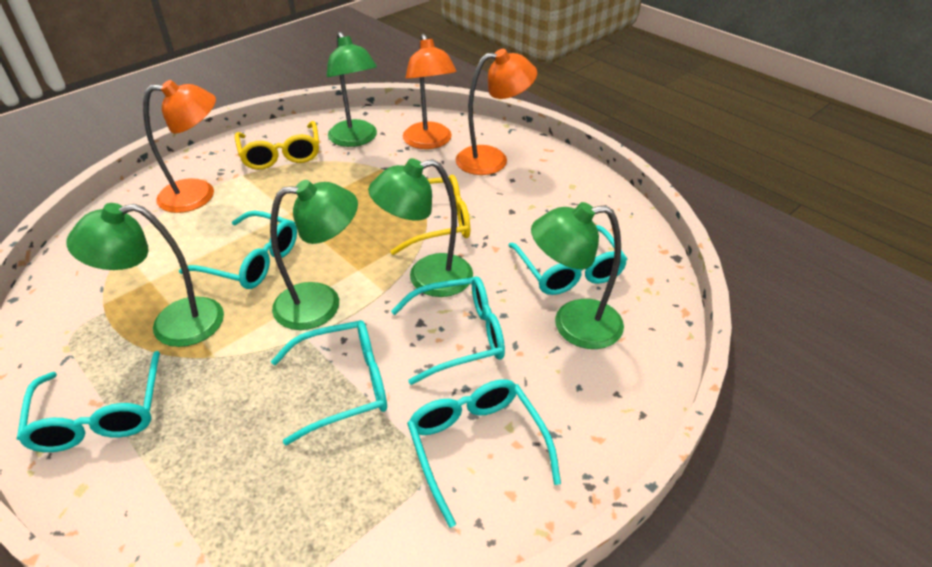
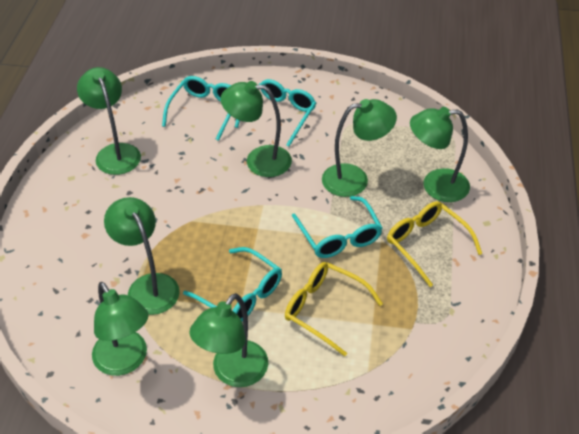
green lamp: [66,203,224,347] [270,180,358,330] [326,32,377,147] [368,159,473,297] [531,202,624,349] = 5 -> [77,67,141,175] [92,282,149,376] [104,197,180,315] [189,293,268,387] [221,81,292,177] [322,99,397,197] [410,107,470,202] = 7
orange lamp: [143,80,216,213] [403,34,457,149] [456,49,537,175] = 3 -> none = 0
turquoise glasses: [17,351,160,452] [179,211,297,289] [271,320,387,446] [391,277,505,385] [407,379,561,528] [508,225,628,295] = 6 -> [162,76,231,141] [183,247,282,322] [235,79,316,147] [292,196,383,258] = 4

